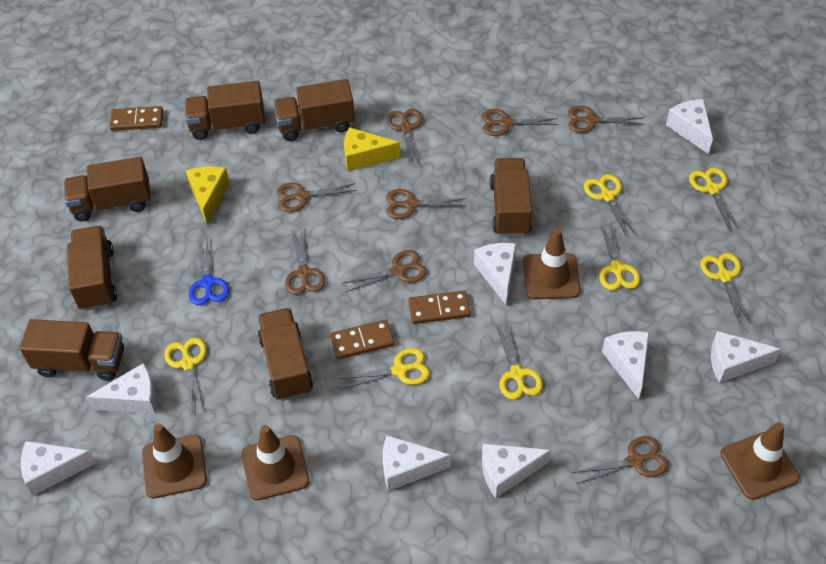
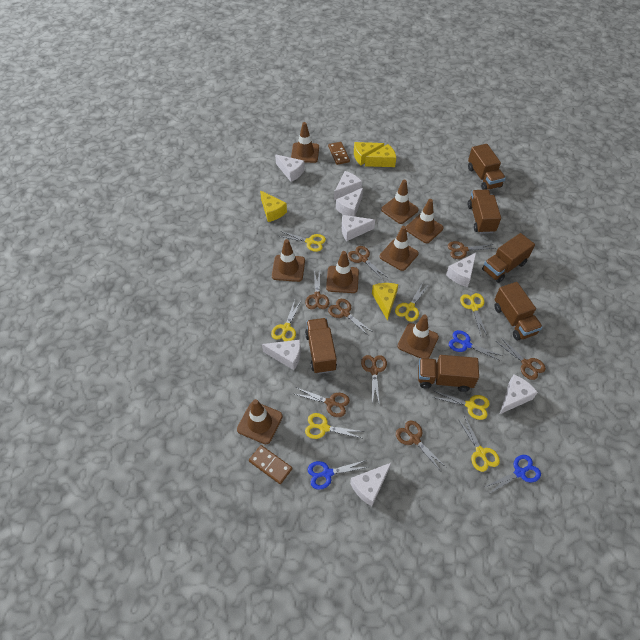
blue scissors: [189,237,229,305] = 1 -> [308,460,367,490] [449,330,503,361] [485,455,541,494] = 3
brown domino: [110,106,163,131] [330,320,394,360] [408,291,470,324] = 3 -> [249,445,292,484] [328,142,350,165] = 2
brown traffic cone: [142,424,207,498] [241,425,309,501] [523,228,581,299] [720,422,800,500] = 4 -> [237,399,283,444] [272,239,305,282] [291,122,319,163] [326,251,359,293] [379,226,419,271] [381,180,419,224] [398,315,439,359] [406,199,444,243] = 8
brown truck: [20,319,124,381] [64,157,151,221] [67,226,117,311] [185,81,265,140] [257,308,313,401] [273,79,355,141] [490,158,532,236] = 7 -> [305,318,337,374] [418,355,479,392] [468,144,506,190] [468,189,501,234] [482,233,535,283] [494,282,543,340] = 6
yellow cheese: [186,166,229,224] [344,127,400,171] = 2 -> [260,190,287,222] [354,142,384,165] [365,144,396,167] [372,283,398,321] = 4

